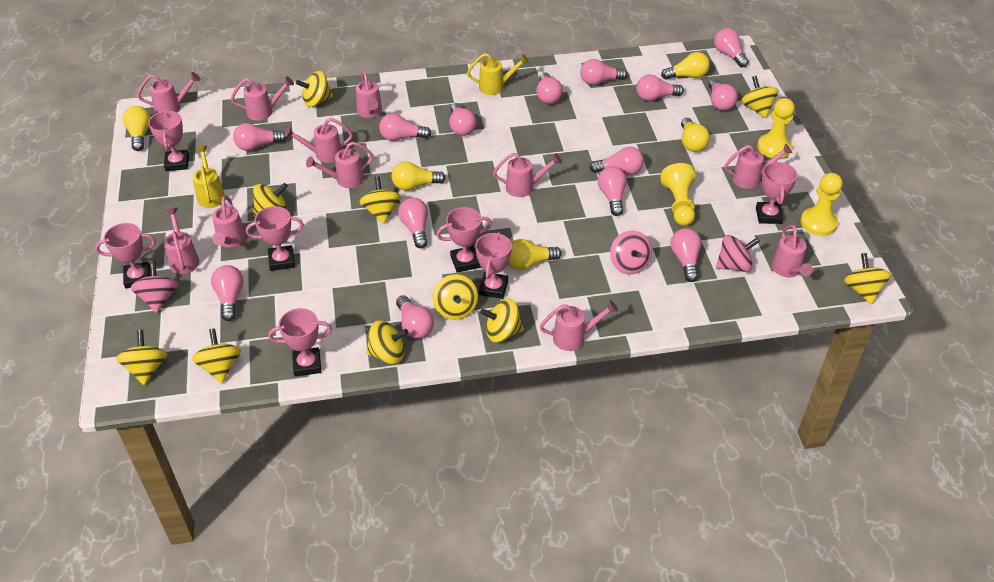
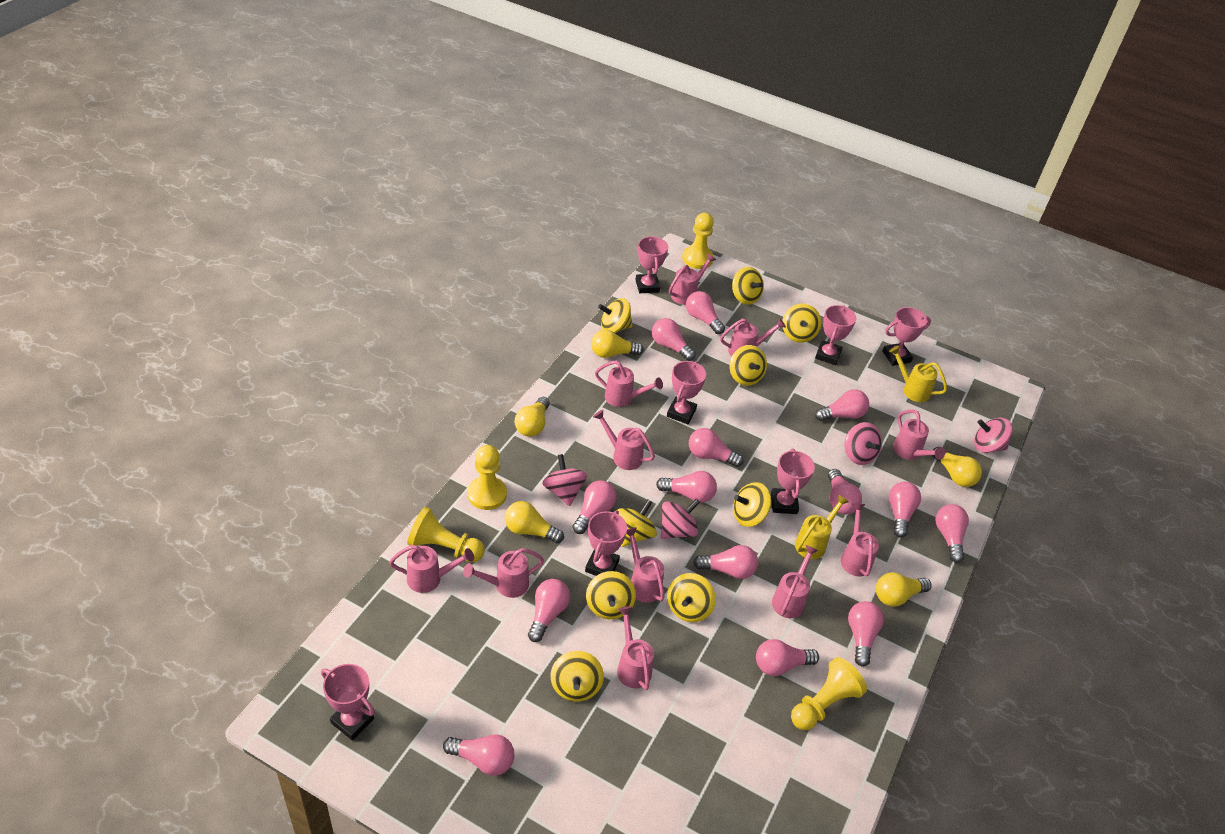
pink spinning top: [130,261,178,313] [610,230,652,274] [716,235,760,272] = 3 -> [542,454,587,506] [661,499,700,539] [845,422,882,465] [974,418,1013,453] = 4
yellow pawn: [660,163,696,226] [757,98,795,158] [800,173,843,236] = 3 -> [407,507,485,562] [467,445,507,510] [682,213,714,269] [791,657,867,730] = 4
yellow spinning top: [116,330,167,385] [192,328,241,383] [253,183,288,217] [296,71,333,107] [359,176,401,224] [366,320,408,364] [432,274,478,320] [480,298,524,342] [741,76,779,118] [844,253,891,304] = 10 -> [551,651,604,702] [586,571,636,619] [598,298,633,333] [617,500,657,547] [667,573,716,622] [729,345,767,386] [732,267,764,305] [733,482,771,527] [782,304,821,343] = 9

